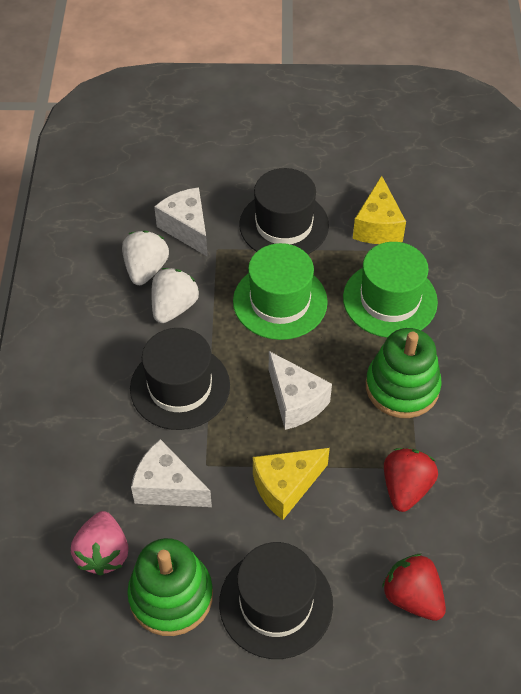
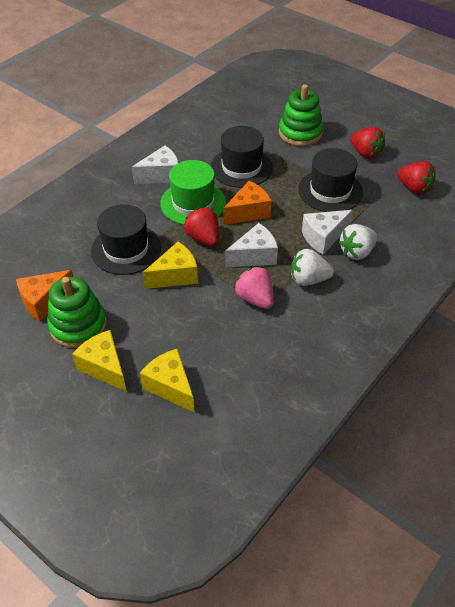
green hat: [233,243,328,340] [343,242,438,338] = 2 -> [160,160,226,225] = 1
orange cheese: none = 0 -> [16,270,73,322] [223,181,272,225] = 2
red strawberry: [382,554,446,621] [384,448,438,512] = 2 -> [184,208,219,246] [350,127,385,159] [397,161,436,194] = 3
yellow cheese: [253,448,330,520] [353,176,406,244] = 2 -> [72,330,127,392] [140,349,195,413] [143,242,198,289] = 3

